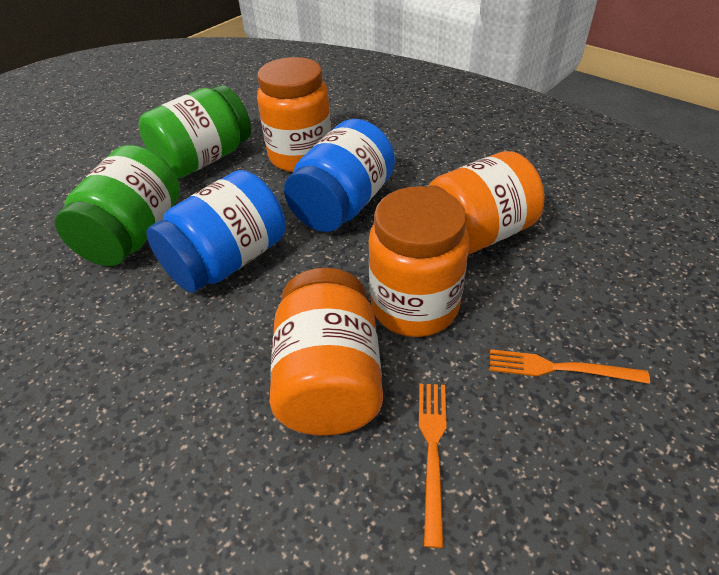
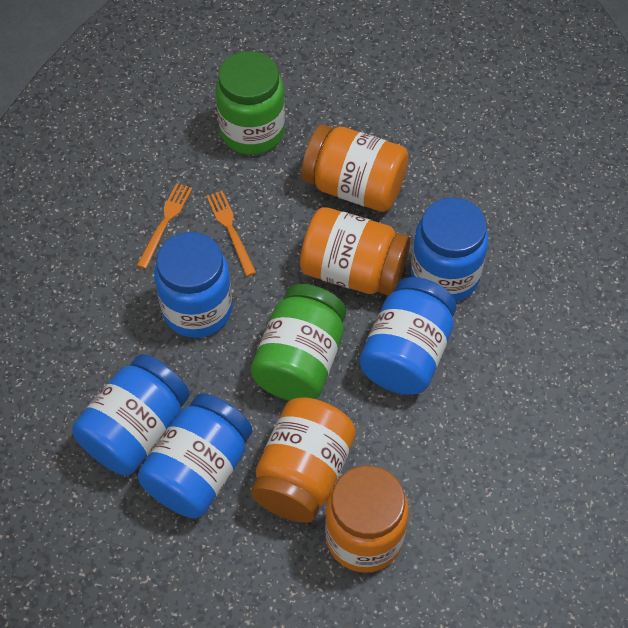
blue jar: [146,170,285,293] [284,119,395,232] = 2 -> [72,354,190,475] [138,393,252,518] [154,232,233,338] [359,277,457,395] [411,197,489,302] = 5

